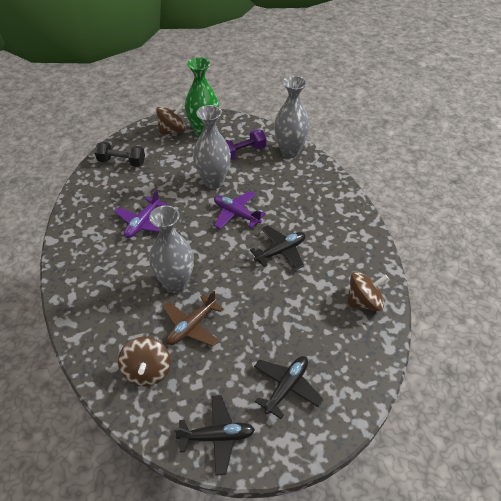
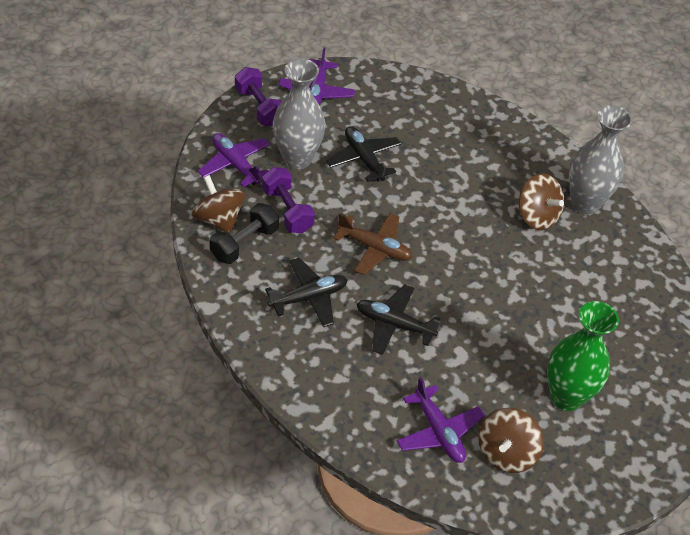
grey vase: [149,205,194,293] [193,105,231,189] [274,76,310,158] = 3 -> [273,59,325,170] [569,105,632,214] = 2
purple dumbbell: [225,129,266,160] = 1 -> [235,67,282,126] [262,167,315,233] = 2
purple plane: [115,189,167,238] [214,191,266,229] = 2 -> [198,133,271,187] [279,47,355,105] [397,377,485,463] = 3

